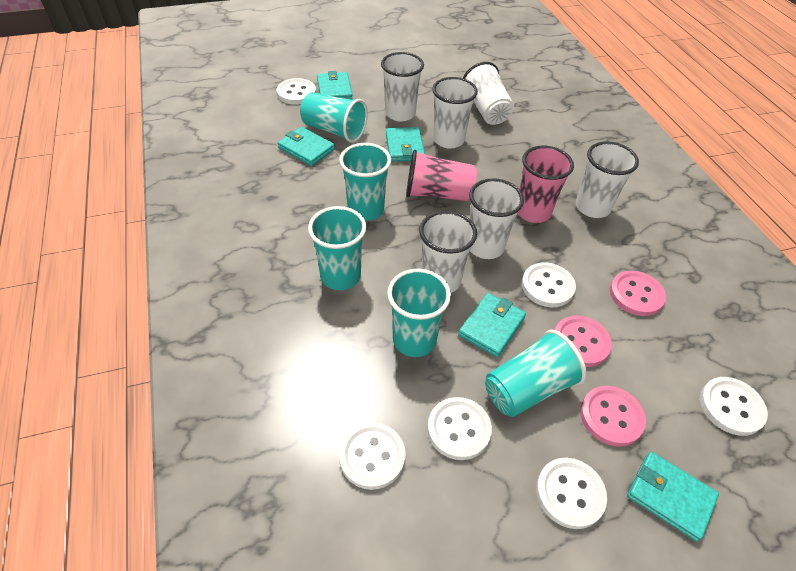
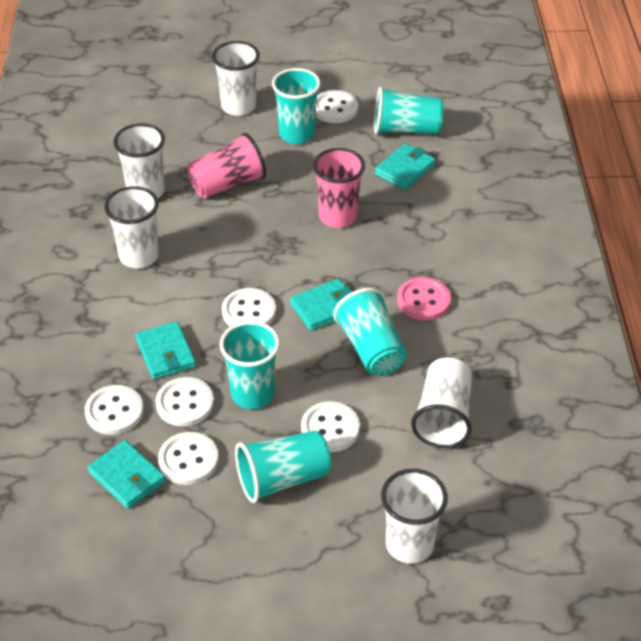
pink button: [555,316,612,367] [580,386,646,447] [610,271,666,316] = 3 -> [397,277,451,321] = 1
turquoise wallet: [278,127,335,166] [317,71,353,99] [386,127,425,162] [458,293,526,357] [627,452,719,542] = 5 -> [87,440,165,509] [136,321,196,380] [290,279,353,331] [375,143,436,190] = 4
white cup: [381,52,424,122] [419,211,477,293] [432,77,478,149] [463,62,514,125] [469,178,524,259] [576,141,639,218] = 6 -> [104,186,159,268] [113,123,165,198] [212,41,260,116] [381,469,448,564] [411,358,472,448] = 5

